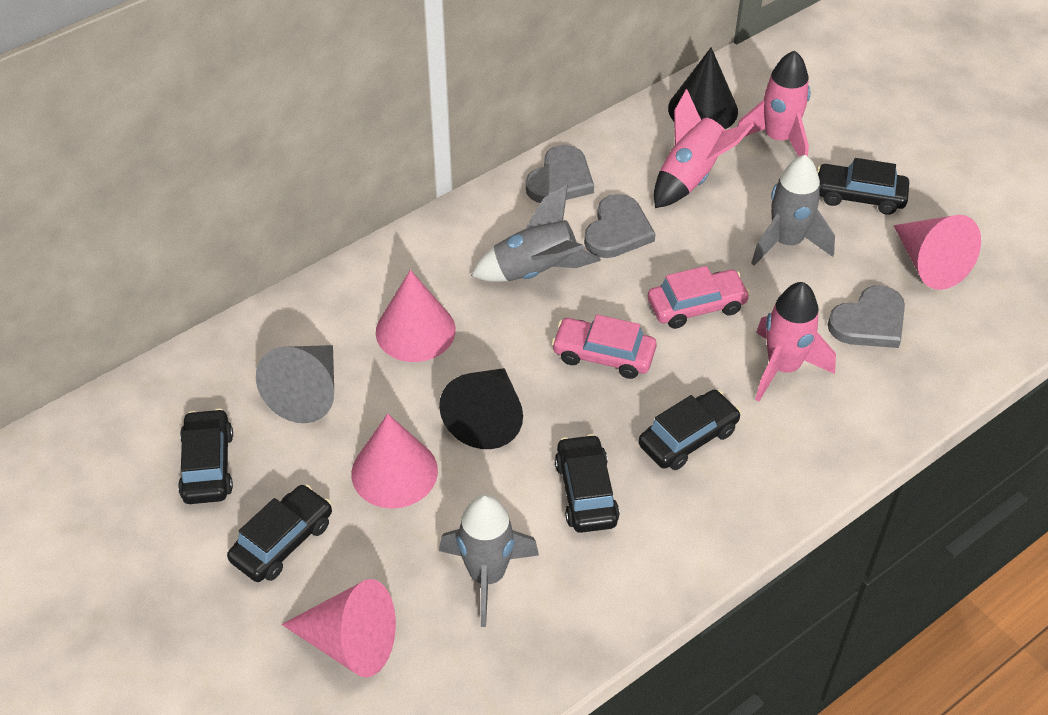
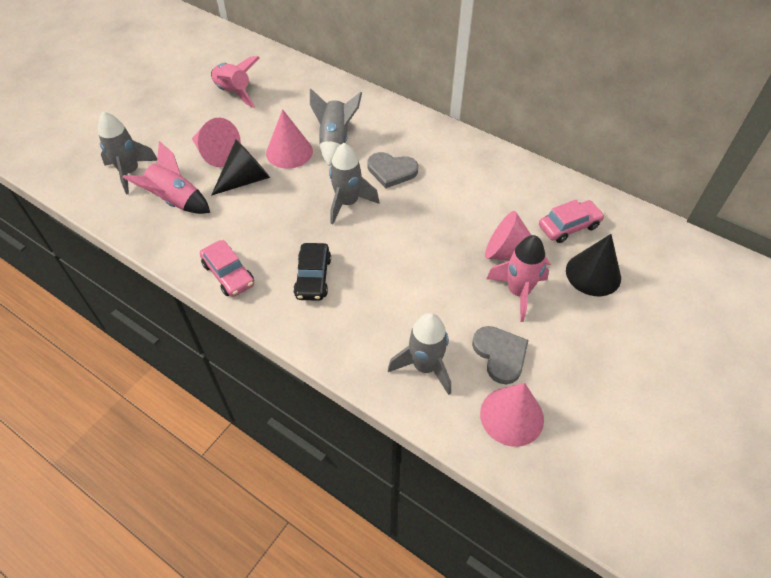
black car: [178,408,233,504] [227,484,332,582] [555,434,620,533] [638,390,741,470] [817,158,909,215] = 5 -> [293,243,331,301] = 1
grey cone: [256,345,334,423] = 1 -> none = 0
grey heart: [526,145,594,203] [584,194,656,258] [827,285,905,348] = 3 -> [367,152,418,188] [472,326,529,384] = 2
grey rocket: [439,494,539,627] [471,185,601,282] [751,155,835,265] = 3 -> [98,111,157,194] [310,88,362,166] [329,143,379,224] [388,313,451,395] = 4

